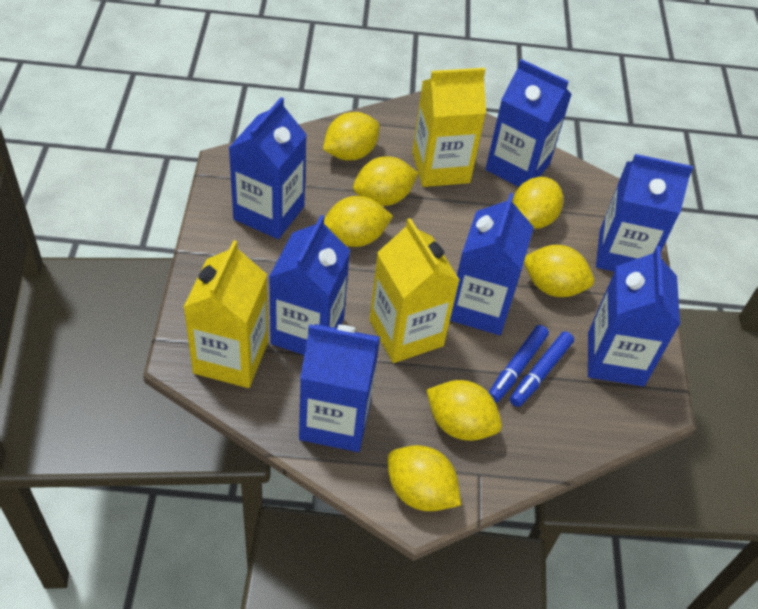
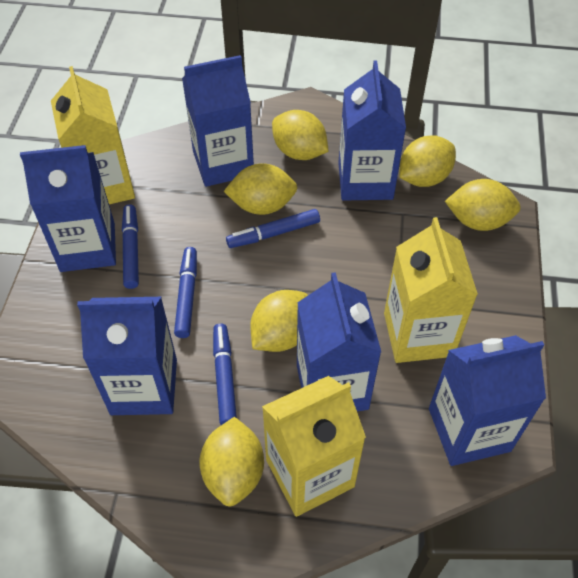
blue carton: [229,97,307,239] [269,215,350,355] [299,324,380,452] [450,193,534,335] [485,59,572,187] [588,246,680,386] [596,154,693,272] = 7 -> [20,145,116,272] [77,297,177,415] [182,55,254,187] [297,272,381,412] [338,60,406,201] [429,335,546,466] = 6
blue marker: [489,325,549,403] [510,331,574,407] = 2 -> [122,204,139,289] [174,247,197,338] [213,324,237,425] [226,209,320,248] = 4
yellow lemon: [323,112,380,161] [324,196,393,247] [353,156,418,206] [387,445,461,511] [427,380,502,441] [513,177,563,229] [524,245,594,297] = 7 -> [199,417,264,506] [224,163,297,215] [250,290,308,352] [272,110,329,160] [399,135,456,187] [445,179,521,231] = 6

